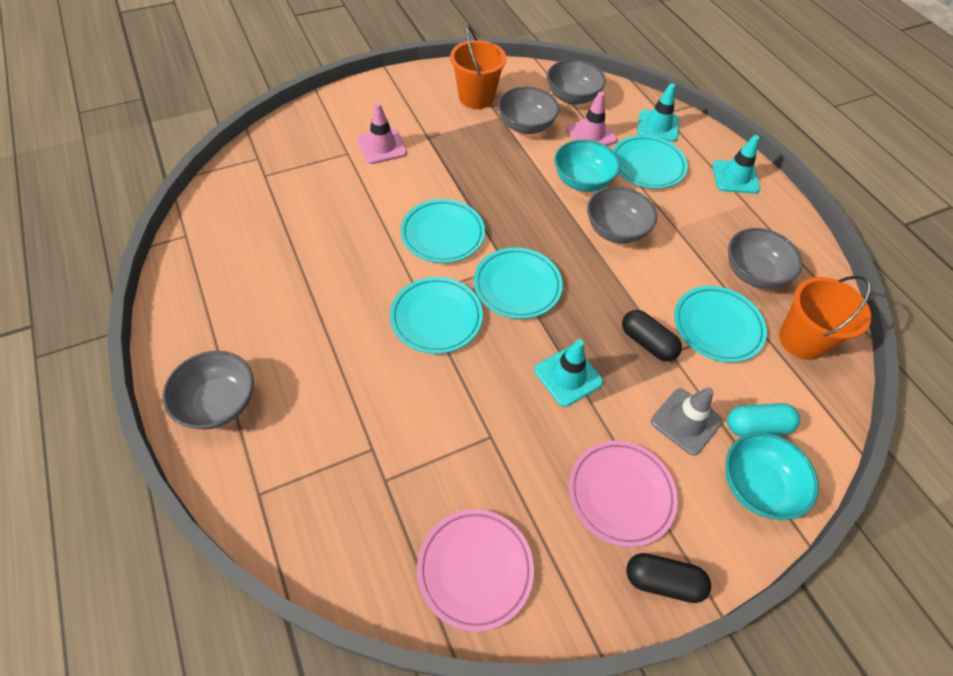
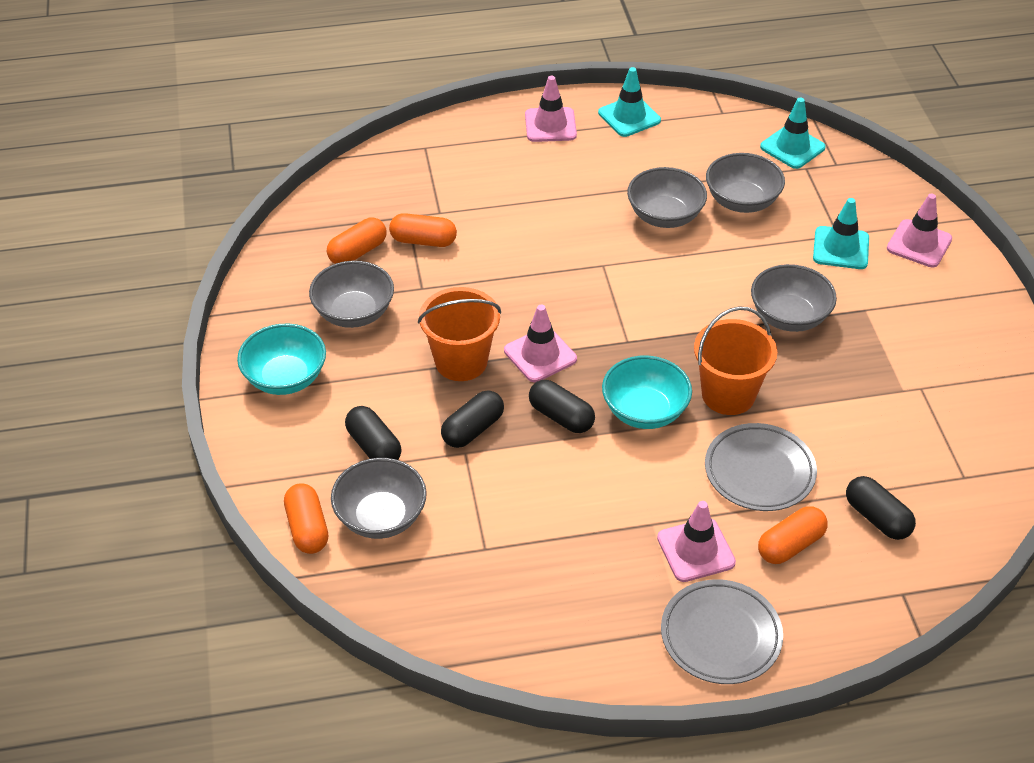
black capsule: [622,310,682,361] [626,553,711,603] = 2 -> [345,406,401,460] [441,390,504,448] [529,380,595,433] [846,476,916,540] = 4
grey plate: none = 0 -> [661,579,783,684] [705,423,817,511] = 2
grey traffic cone: [651,387,722,455] = 1 -> none = 0
orange capsule: none = 0 -> [284,483,328,554] [327,218,387,264] [389,213,457,247] [758,506,828,564] = 4
pink plate: [417,509,534,632] [569,441,678,547] = 2 -> none = 0
pink traffic cone: [357,103,407,164] [566,92,617,146] = 2 -> [504,305,577,382] [525,76,577,142] [657,501,736,582] [887,194,952,268] = 4
turquoise capsule: [727,403,800,436] = 1 -> none = 0
turquoise plate: [390,277,483,354] [400,199,485,263] [474,247,563,319] [613,135,688,189] [674,286,767,363] = 5 -> none = 0

